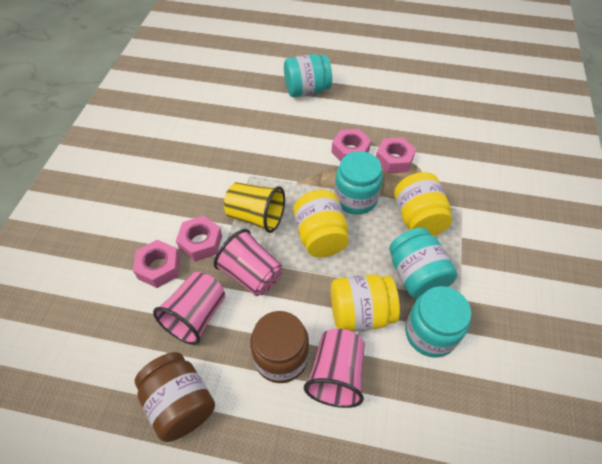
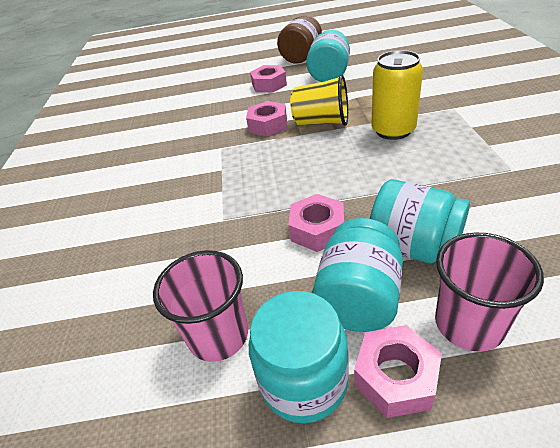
brown jar: [135,352,215,442] [250,311,309,383] = 2 -> [277,16,322,64] = 1
pink cup: [153,272,225,345] [214,229,282,296] [304,329,365,408] = 3 -> [153,250,248,362] [435,233,544,352] = 2
yellow can: none = 0 -> [371,50,423,140] = 1
yellow jar: [293,190,349,257] [331,274,400,332] [394,172,452,236] = 3 -> none = 0

